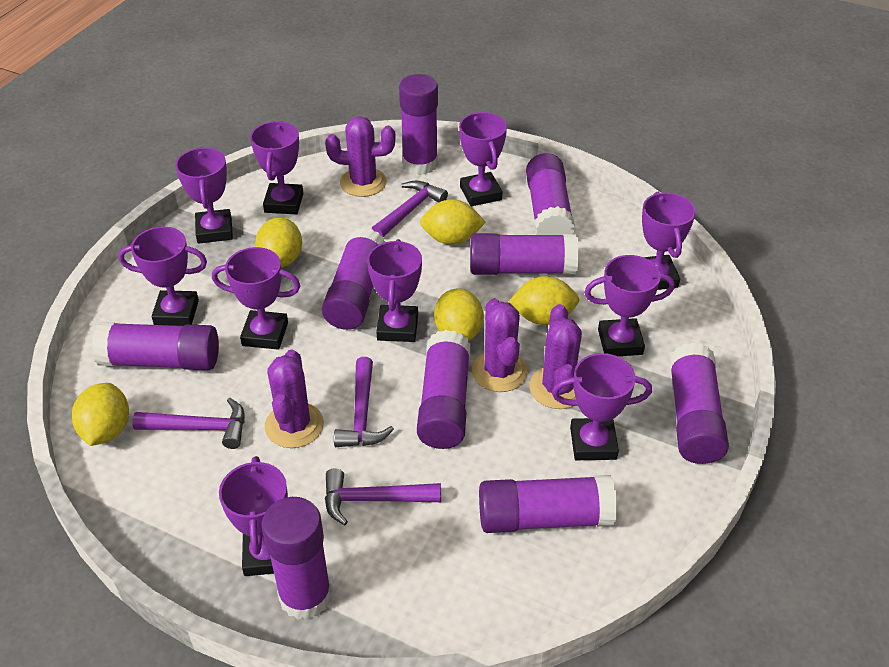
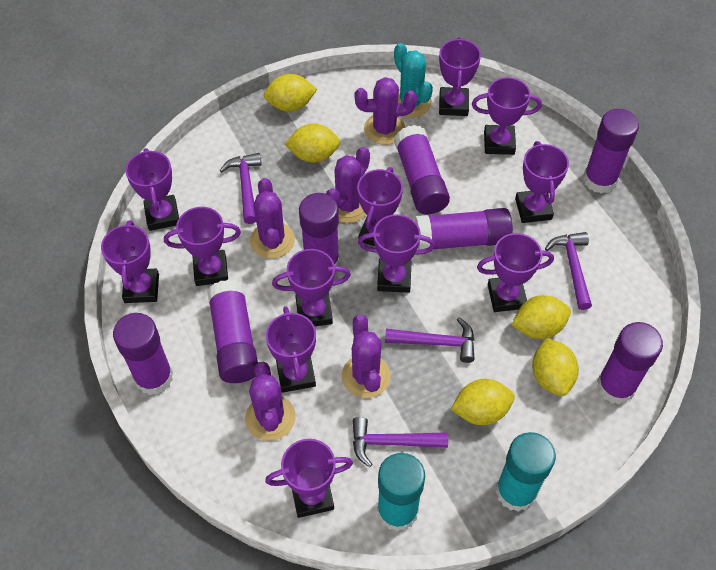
purple cactus: [265,350,324,448] [325,116,395,197] [472,298,528,392] [529,304,582,409] = 4 -> [245,362,296,441] [250,178,295,259] [326,147,370,223] [342,315,391,398] [354,77,417,145] = 5
purple glue stick: [92,322,219,370] [262,497,332,620] [322,228,385,330] [399,74,438,175] [417,330,471,449] [470,233,579,275] [479,475,617,533] [526,153,575,235] [669,343,729,464] = 9 -> [113,313,173,395] [207,280,258,383] [299,193,339,266] [394,125,450,214] [415,208,513,250] [583,109,639,194] [597,322,663,404] = 7
purple trophy: [118,227,207,326] [175,147,233,244] [212,247,300,350] [219,456,288,576] [250,121,303,214] [367,239,422,342] [459,112,507,206] [552,353,652,460] [584,255,675,356] [642,192,696,290] = 10 -> [101,220,159,303] [125,148,179,231] [164,207,241,286] [265,439,353,518] [266,307,316,393] [272,249,351,326] [357,167,403,246] [358,214,435,293] [439,37,481,116] [472,77,542,155] [477,233,554,312] [515,141,569,223] = 12
turquoise cactus: none = 0 -> [394,43,433,118] = 1
turquoise glue stick: none = 0 -> [377,453,425,531] [496,432,556,512] = 2

